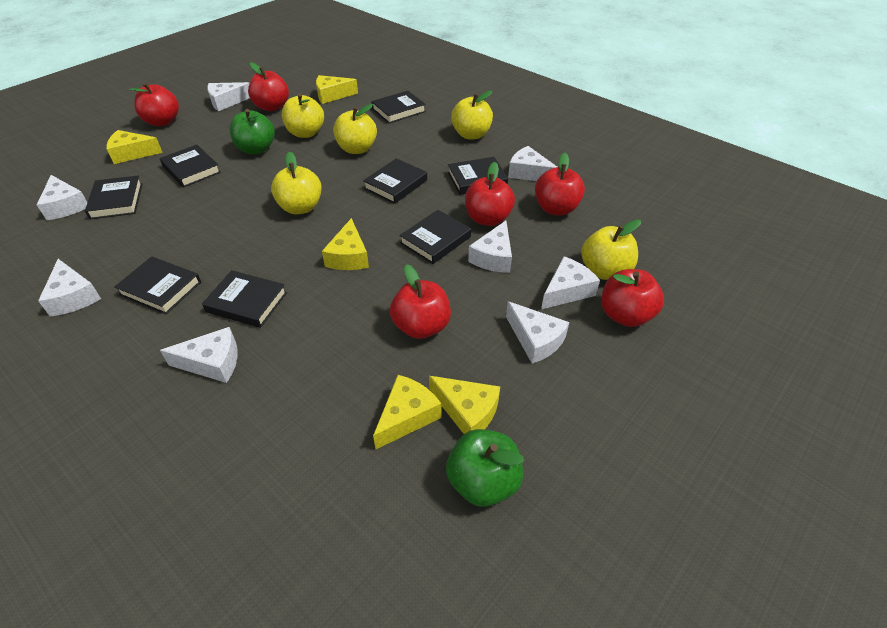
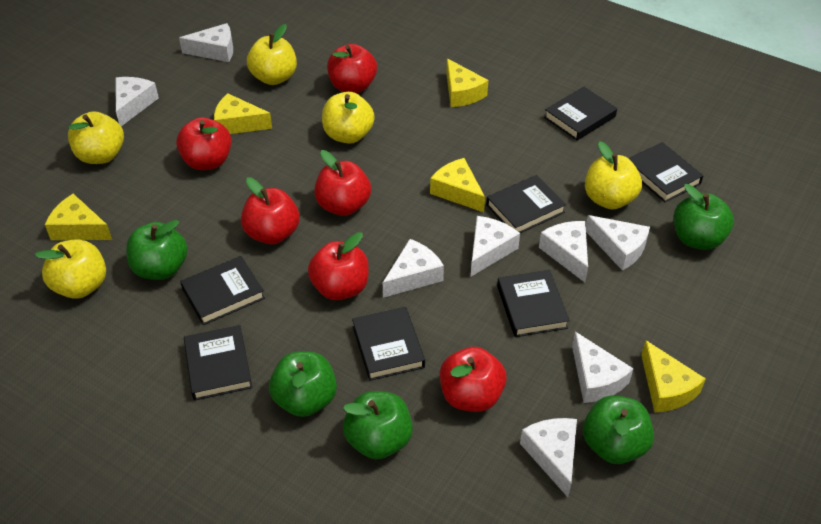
black book: [85,175,142,219] [114,256,201,314] [160,145,221,188] [202,270,287,328] [363,158,427,204] [371,91,426,123] [399,210,471,264] [448,157,508,195] = 8 -> [180,256,265,325] [184,325,252,401] [352,307,425,381] [486,175,566,233] [497,270,570,337] [544,87,617,140] [629,142,703,202] = 7
green apple: [230,109,275,154] [446,429,524,507] = 2 -> [126,220,188,280] [269,352,337,417] [343,391,413,459] [583,395,654,464] [674,184,734,250] = 5

